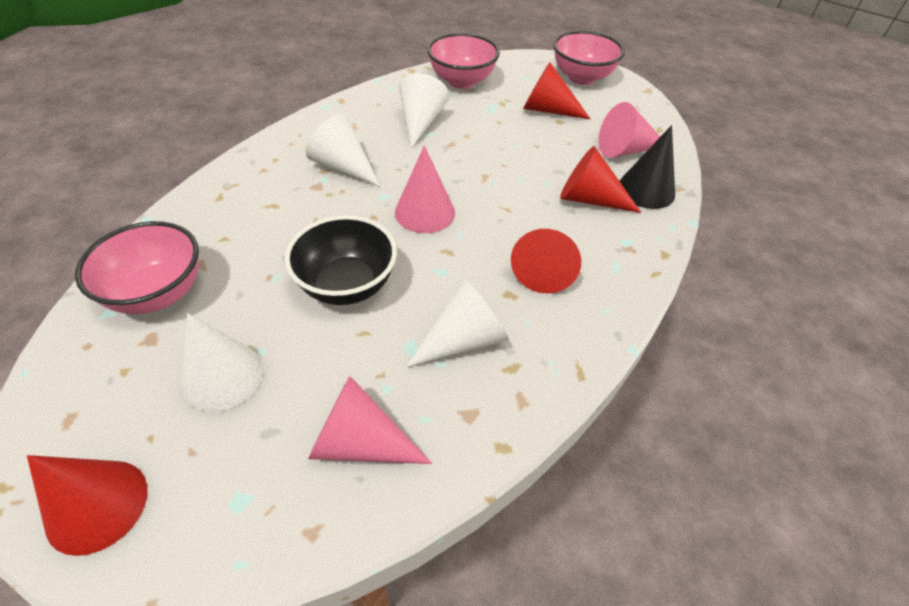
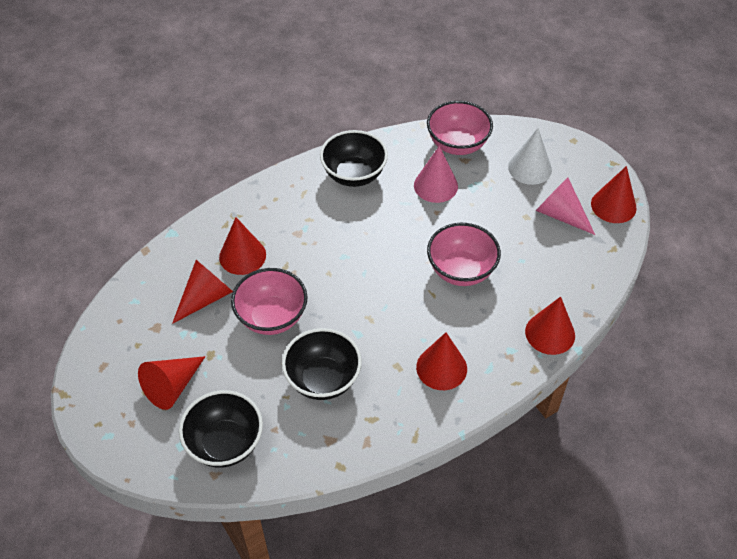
black bowl: [285,215,397,305] = 1 -> [179,390,263,468] [282,328,362,400] [320,130,388,187] = 3
black cone: [620,125,675,209] = 1 -> none = 0
pink cone: [308,376,432,464] [395,145,455,233] [598,102,660,158] = 3 -> [414,146,458,203] [536,178,595,235] = 2
red cone: [27,455,147,556] [511,229,581,293] [523,62,590,119] [560,146,641,213] = 4 -> [138,356,206,410] [172,260,233,324] [219,217,266,275] [416,332,467,390] [525,297,575,355] [591,166,636,223] = 6
white cone: [181,313,264,412] [306,114,381,187] [399,73,449,148] [406,279,509,368] = 4 -> [508,128,552,185] = 1

